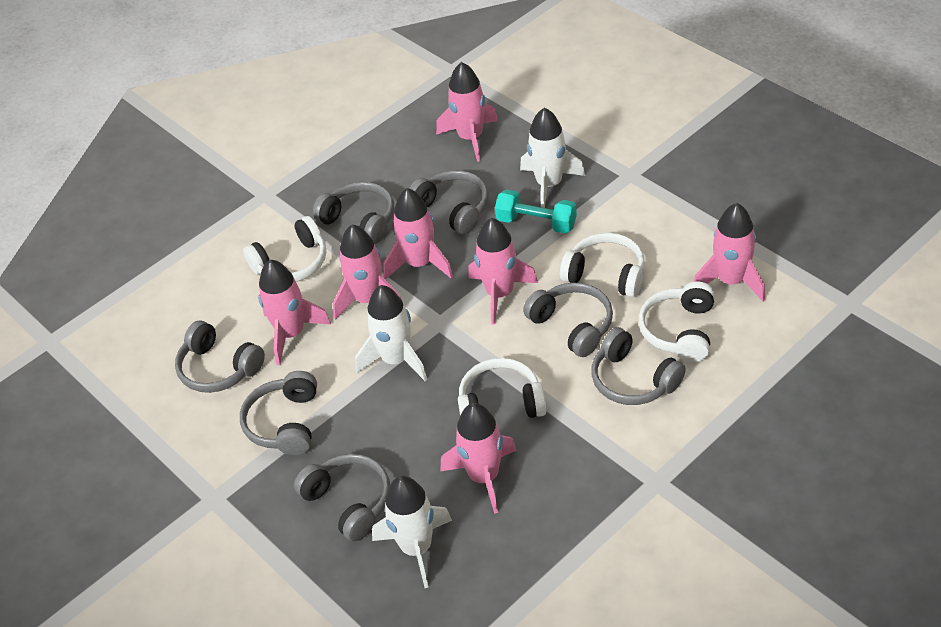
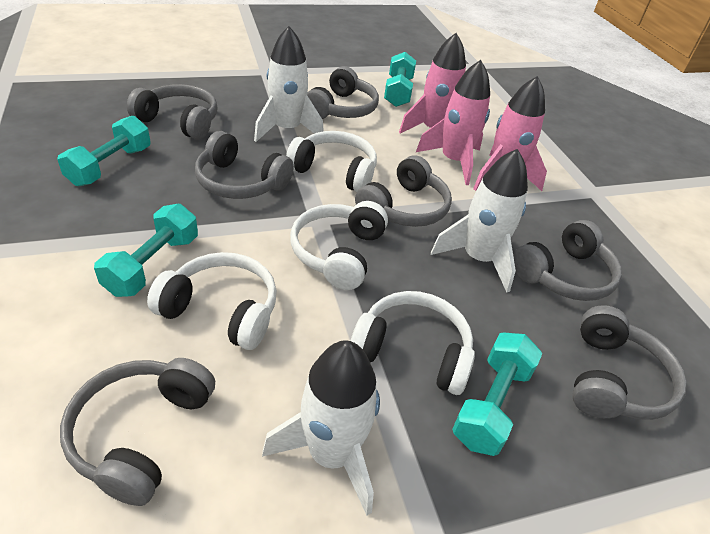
pink rocket: [258,260,331,365] [333,224,401,320] [383,188,453,279] [436,62,498,162] [440,403,517,514] [468,218,538,325] [694,203,765,302] = 7 -> [399,33,466,134] [416,60,490,185] [473,76,547,191] = 3
turquoise dumbbell: [495,189,577,234] = 1 -> [57,116,151,186] [94,204,198,297] [384,52,416,107] [452,333,542,456] = 4

